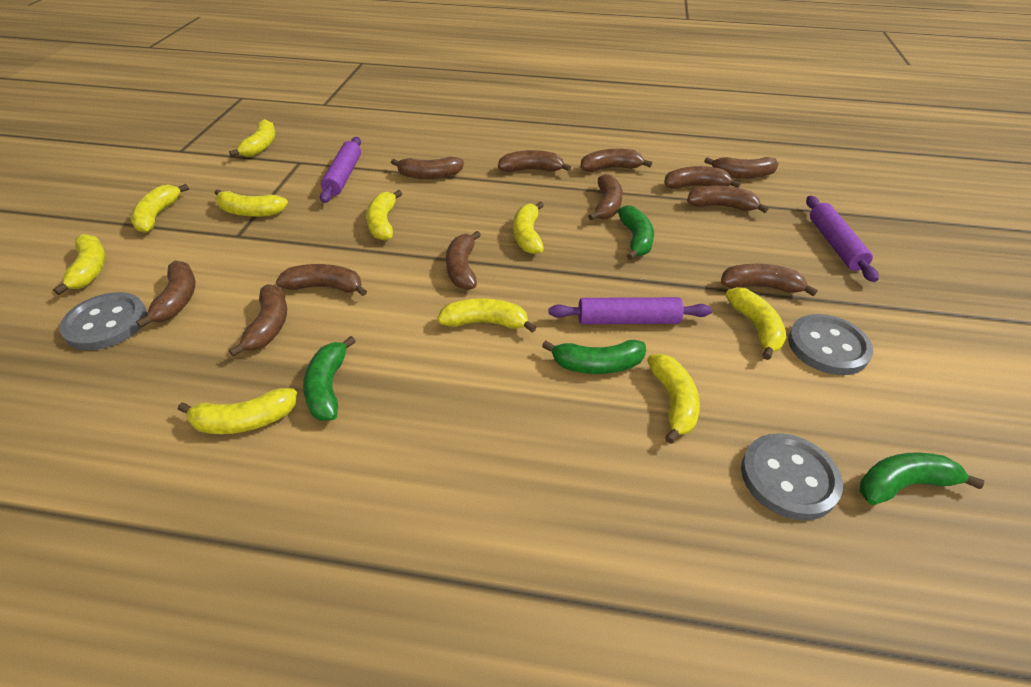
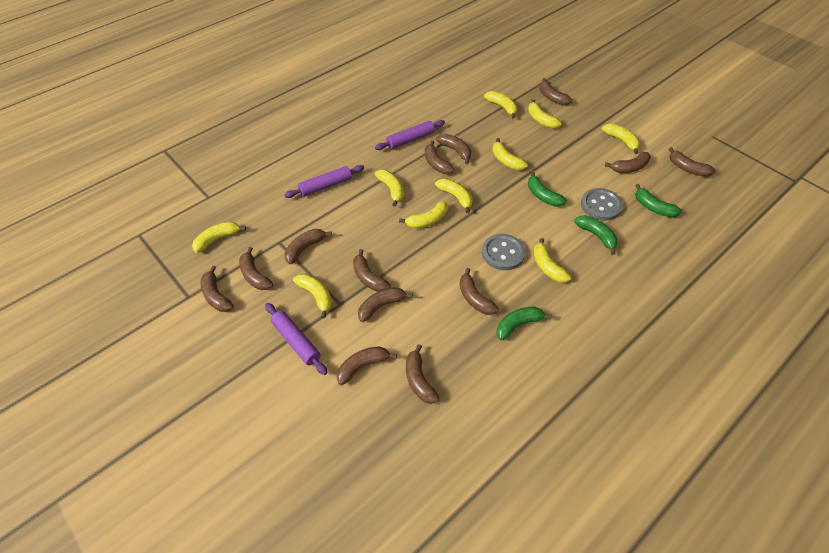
brown banana: [136,261,195,328] [229,284,287,357] [276,264,367,296] [391,157,464,179] [446,231,481,290] [498,150,571,172] [581,149,652,172] [588,174,623,220] [664,166,741,189] [687,185,769,213] [704,157,778,179] [721,264,818,296] = 12 -> [201,266,234,312] [239,247,273,290] [284,229,332,264] [336,346,397,385] [353,249,391,292] [358,287,413,322] [406,344,440,404] [425,141,455,174] [436,134,471,164] [460,268,499,315] [539,78,572,105] [605,152,651,173] [669,147,716,177] = 13
grey button: [59,292,147,350] [741,433,843,521] [788,314,873,375] = 3 -> [482,234,525,270] [581,188,623,221] = 2

